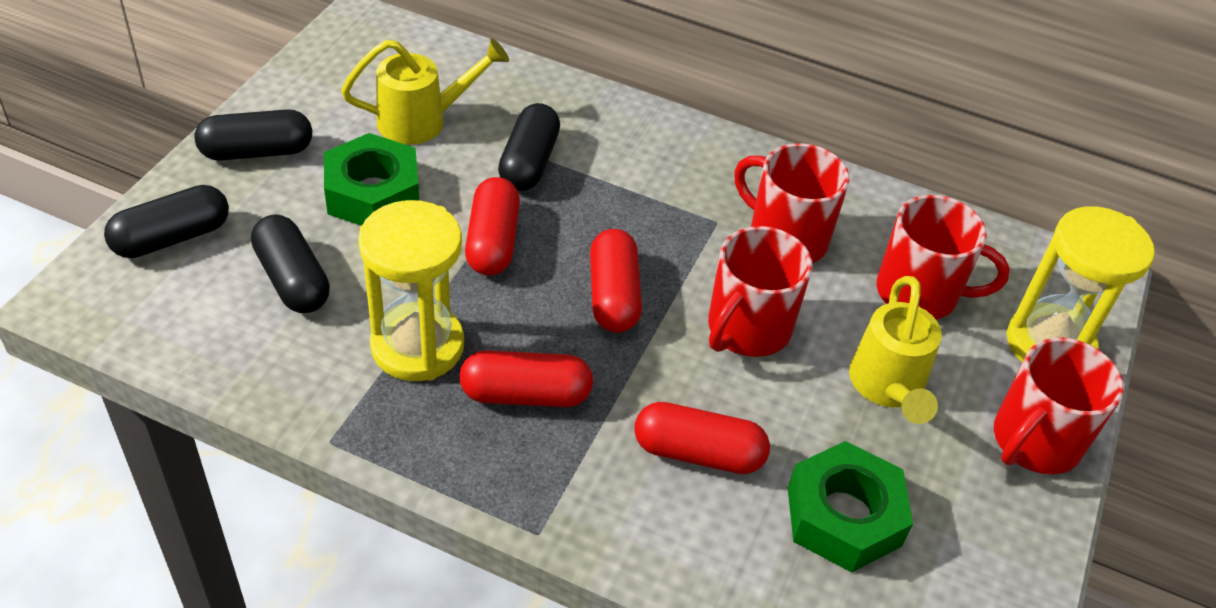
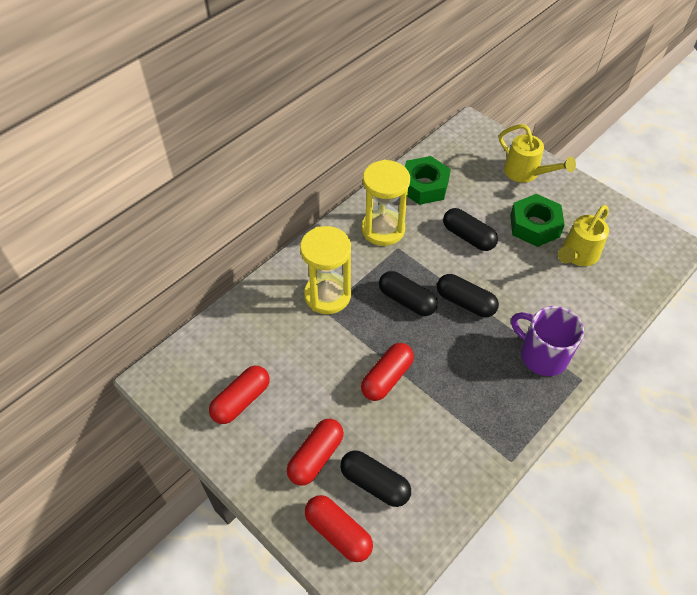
purple mug: none = 0 -> [511,306,584,376] = 1
red mug: [708,226,812,357] [734,143,850,263] [876,195,1010,319] [994,337,1124,475] = 4 -> none = 0

